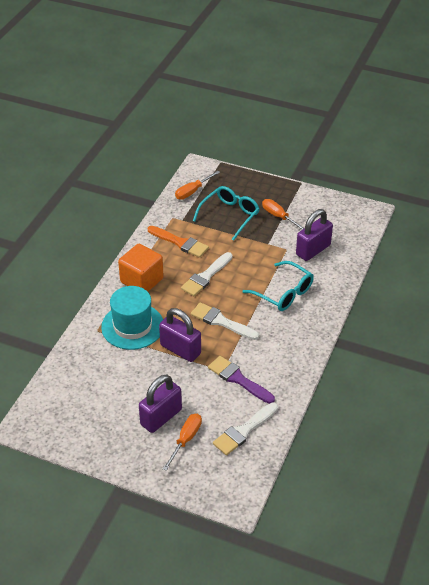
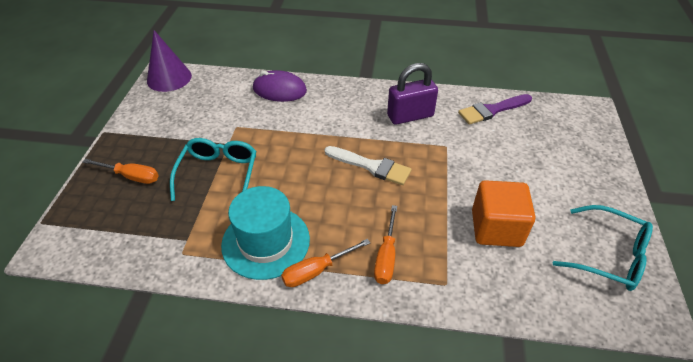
orange brush: [148,226,209,258] = 1 -> none = 0
purple cone: none = 0 -> [147,30,192,92] = 1
purple mouse: none = 0 -> [253,70,307,102] = 1
purple padlock: [139,375,182,433] [159,308,201,362] [296,209,333,261] = 3 -> [387,63,438,125] = 1
white brush: [181,252,233,296] [191,302,259,340] [213,402,278,455] = 3 -> [325,146,412,185] = 1

